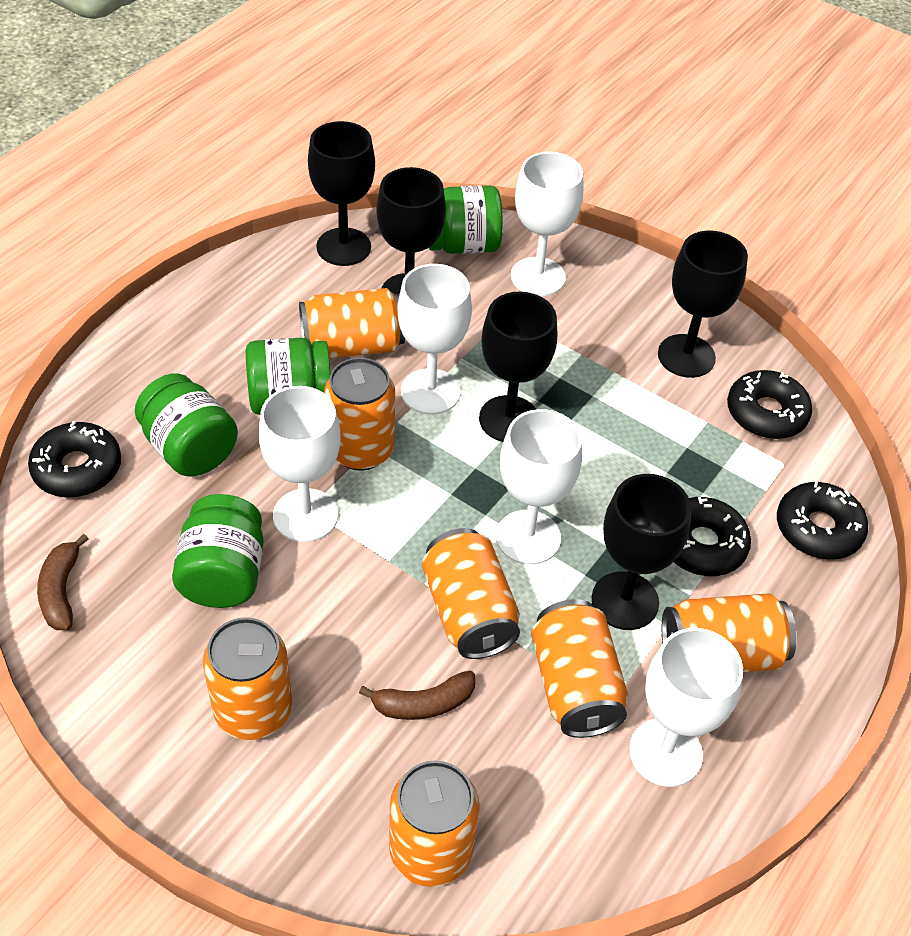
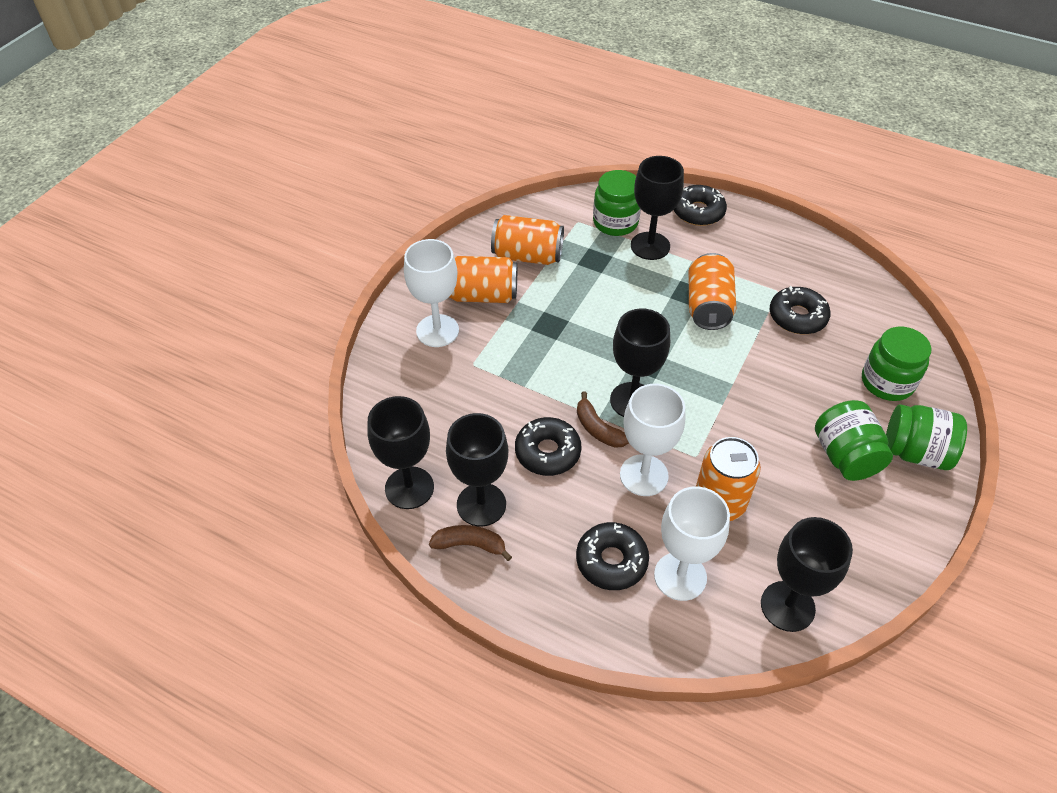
orange can: [203,617,292,740] [299,288,405,359] [324,358,395,471] [389,760,480,887] [422,528,520,659] [531,599,628,738] [662,593,797,672] = 7 -> [449,256,517,303] [491,215,564,265] [688,253,736,330] [696,437,761,521] = 4
white goblet: [259,386,341,542] [397,264,472,415] [496,409,582,565] [511,152,584,296] [629,628,743,787] = 5 -> [404,239,459,347] [620,384,685,496] [654,486,730,601] = 3

